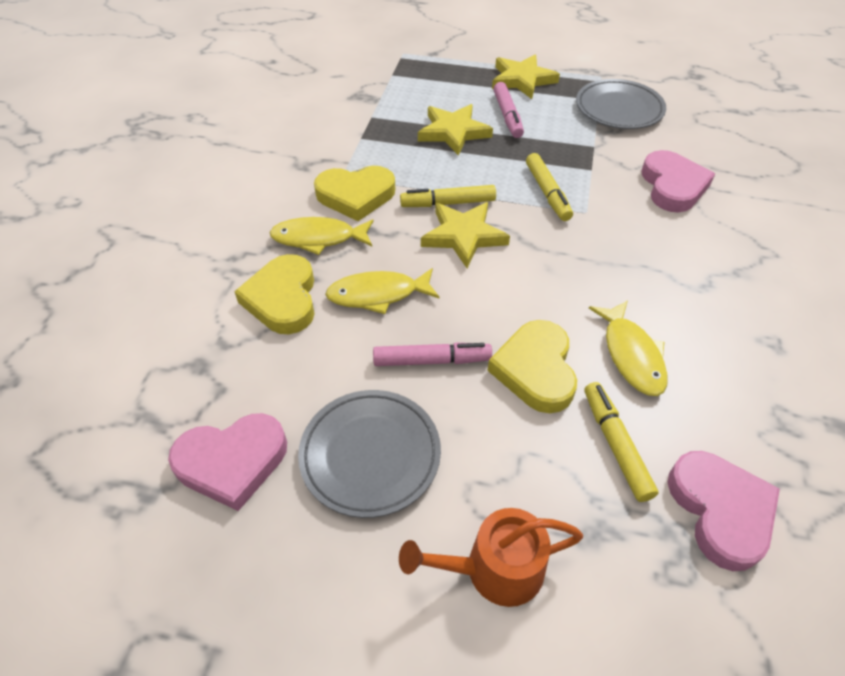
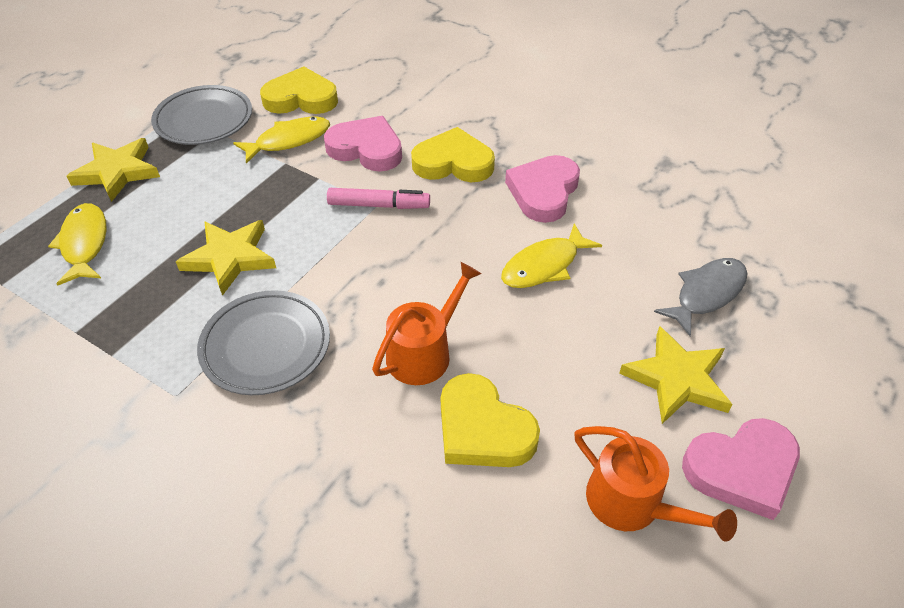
grey fish: none = 0 -> [654,258,747,336] = 1
orange watering can: [399,508,583,607] = 1 -> [372,262,481,385] [574,426,737,542] = 2
pink marker: [373,342,492,366] [493,82,524,138] = 2 -> [327,188,430,209] = 1
yellow marker: [400,185,496,207] [526,153,573,221] [584,382,659,502] = 3 -> none = 0

